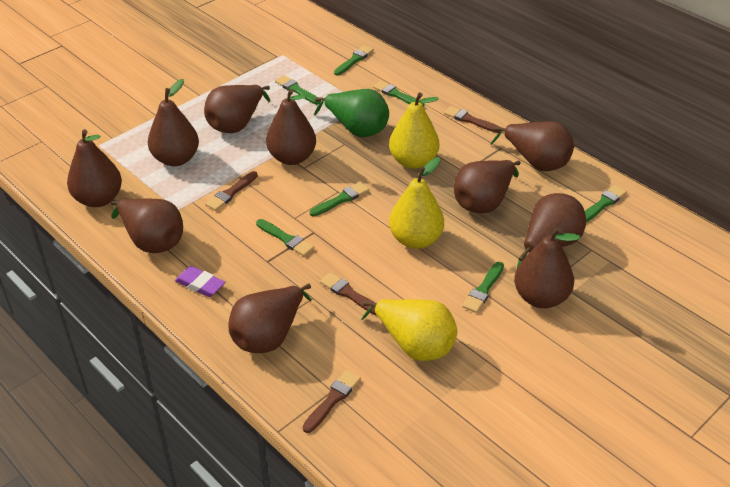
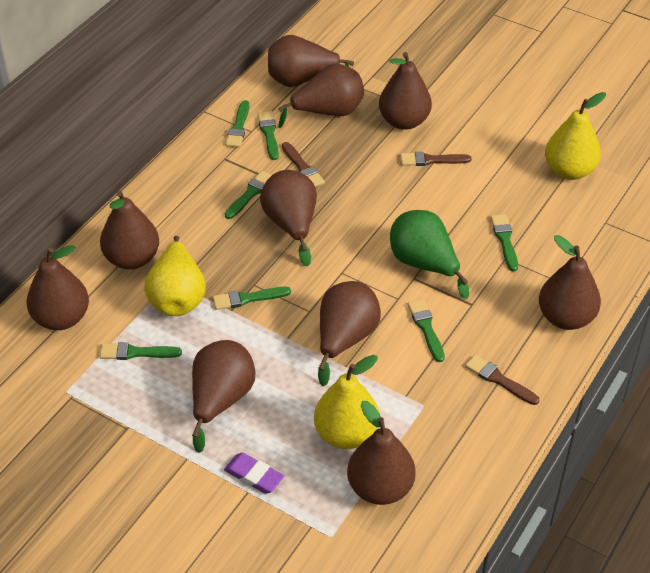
brown brush: [205,171,258,211] [302,370,361,433] [320,272,377,316] [444,106,501,133] = 4 -> [282,142,325,187] [400,152,472,166] [465,355,539,405] = 3

